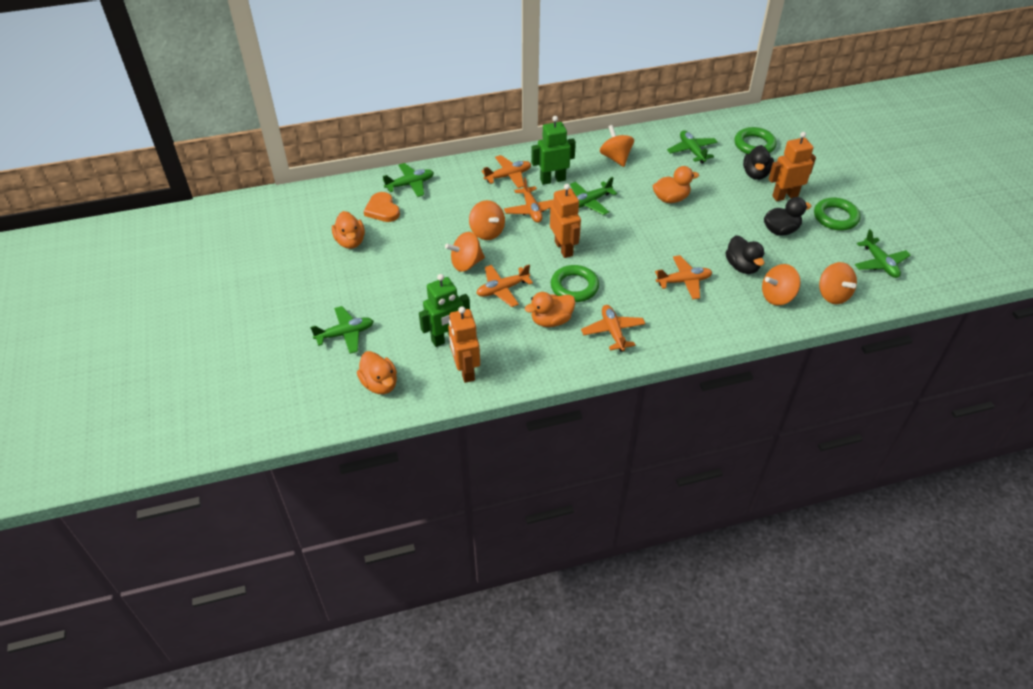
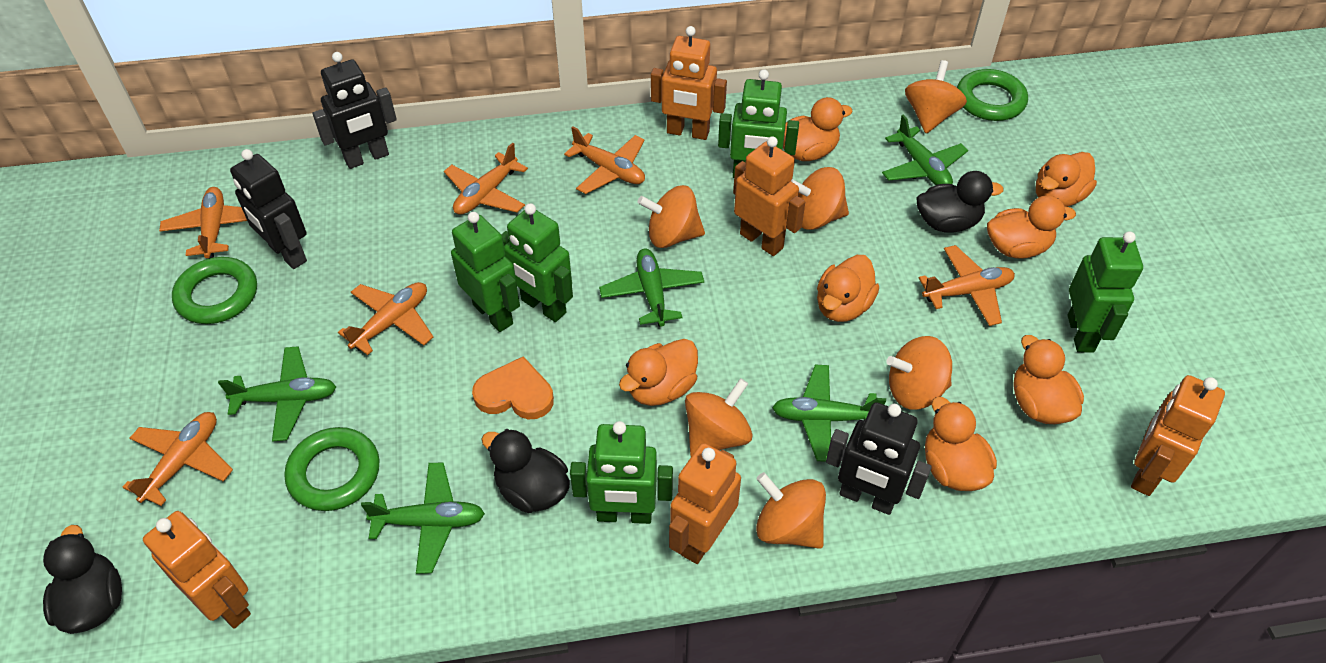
black robot: none = 0 -> [230,149,307,269] [312,52,397,169] [826,402,932,515] = 3
green robot: [419,274,470,347] [531,116,576,185] = 2 -> [451,212,520,332] [501,203,573,322] [570,421,673,524] [718,69,799,178] [1068,231,1143,353] = 5
orange duck: [332,211,365,249] [357,351,397,394] [525,292,575,327] [653,166,699,203] = 4 -> [619,339,698,406] [783,97,853,161] [817,255,879,322] [925,397,997,491] [987,195,1076,259] [1013,335,1084,424] [1036,152,1097,207] = 7
orange plane: [476,264,533,307] [482,155,531,188] [504,178,554,223] [581,305,645,352] [655,255,712,300] = 5 -> [123,412,233,506] [159,187,247,259] [338,282,433,355] [444,142,528,215] [564,126,645,194] [919,245,1015,326] = 6
orange robot: [448,306,480,383] [550,184,581,258] [769,132,816,201] = 3 -> [143,511,251,629] [651,26,727,140] [669,443,741,564] [733,136,805,256] [1131,375,1225,496] = 5
orange spinning top: [445,232,485,272] [469,200,505,240] [600,125,634,167] [762,264,800,305] [819,262,857,304] = 5 -> [638,185,705,248] [685,378,753,457] [756,472,826,549] [791,167,849,230] [886,336,952,410] [905,60,967,133] = 6

